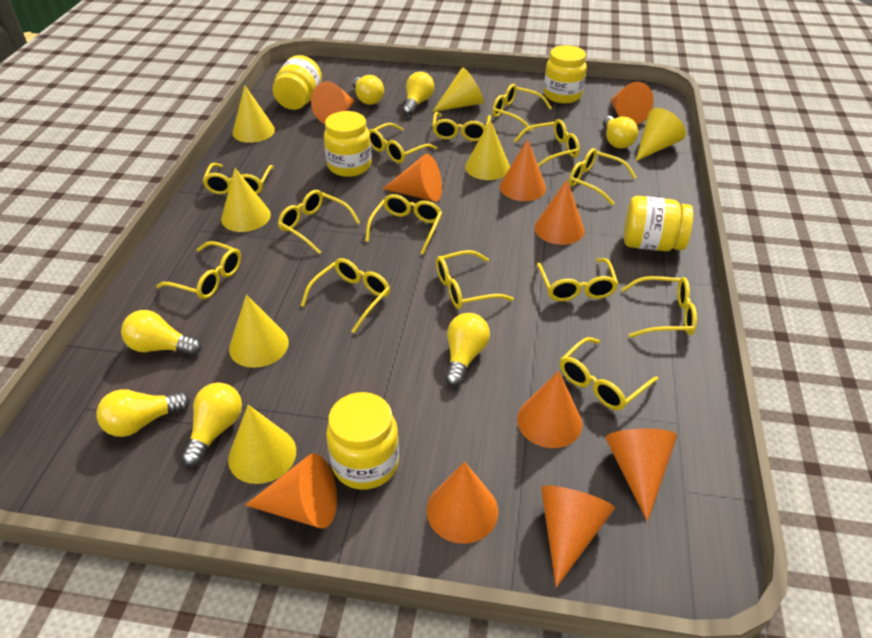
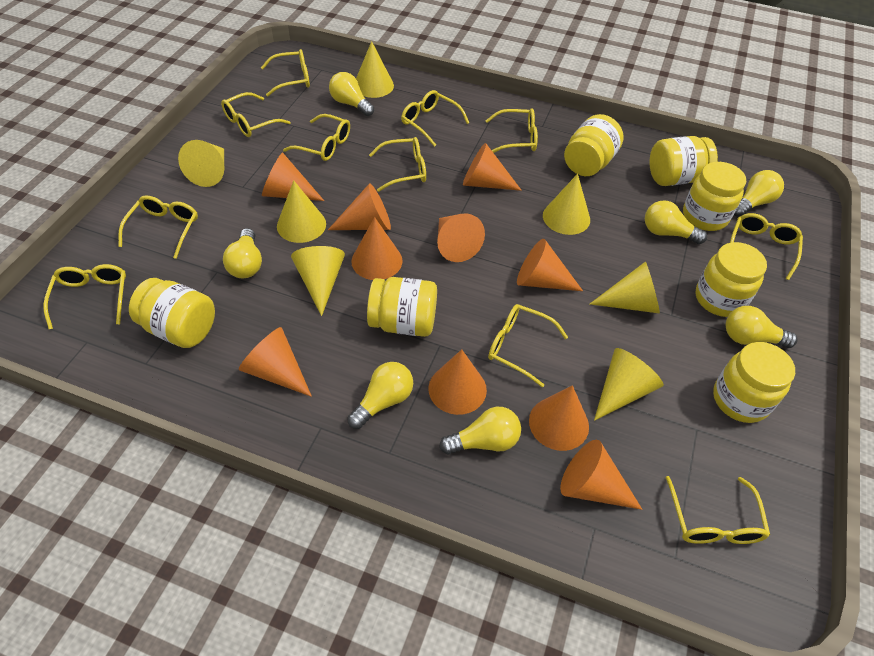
yellow glasses: [156,241,241,299] [203,163,274,194] [278,190,360,254] [301,258,390,333] [365,194,442,255] [369,123,437,163] [432,112,491,141] [436,250,514,309] [492,84,552,131] [514,119,580,167] [536,258,618,301] [560,337,658,410] [569,148,637,205] [621,276,697,338] = 14 -> [43,264,126,329] [119,195,198,259] [221,92,290,137] [261,49,310,96] [283,114,350,161] [369,137,426,192] [401,90,469,147] [485,108,538,153] [488,304,568,387] [665,476,770,544] [730,213,803,280] = 11
yellow jar: [273,55,322,110] [324,111,372,177] [326,392,399,490] [544,45,587,103] [624,196,693,251] = 5 -> [129,278,215,348] [367,277,437,337] [564,114,624,176] [649,136,718,186] [683,162,746,231] [695,242,767,317] [713,342,795,423] = 7

